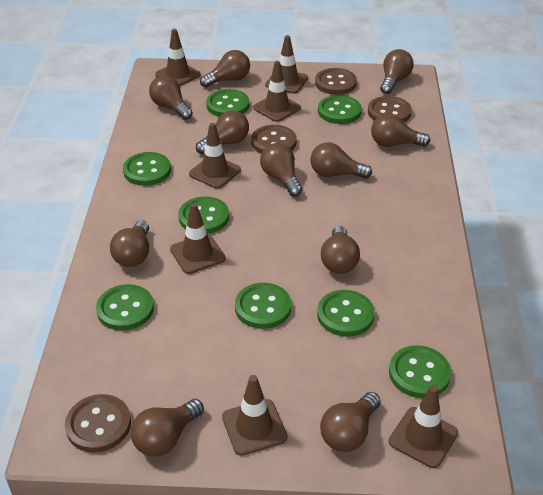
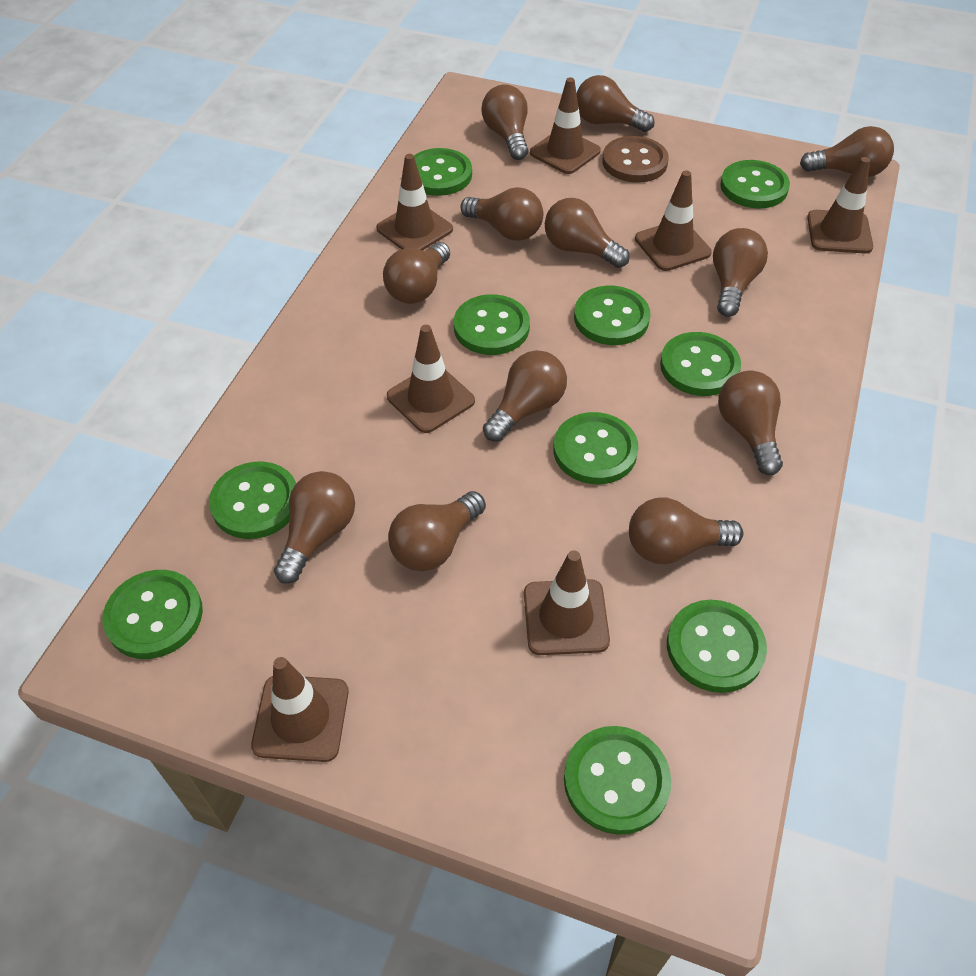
brown button: [65,394,131,453] [251,125,297,153] [315,68,357,95] [368,96,412,122] = 4 -> [602,136,669,183] = 1
brown light bulb: [110,220,149,267] [131,399,204,457] [149,75,193,120] [196,110,249,154] [200,50,250,88] [260,143,302,197] [310,142,372,179] [320,392,381,452] [321,226,360,274] [371,114,430,147] [380,49,414,94] = 11 -> [274,471,355,584] [383,242,450,304] [388,491,486,571] [460,187,543,241] [481,84,528,160] [483,350,567,442] [545,198,630,268] [576,75,655,132] [629,498,743,564] [713,228,768,317] [718,370,783,475] [800,126,894,177] = 12
green button: [96,284,154,331] [123,152,171,186] [178,197,229,234] [206,89,249,117] [235,283,291,329] [317,290,375,337] [318,95,362,124] [389,345,451,398] = 8 -> [103,570,203,659] [209,461,296,539] [414,148,472,196] [454,294,530,355] [553,412,639,484] [564,726,671,835] [574,285,651,345] [660,332,741,396] [667,600,767,693] [720,160,790,208] = 10

